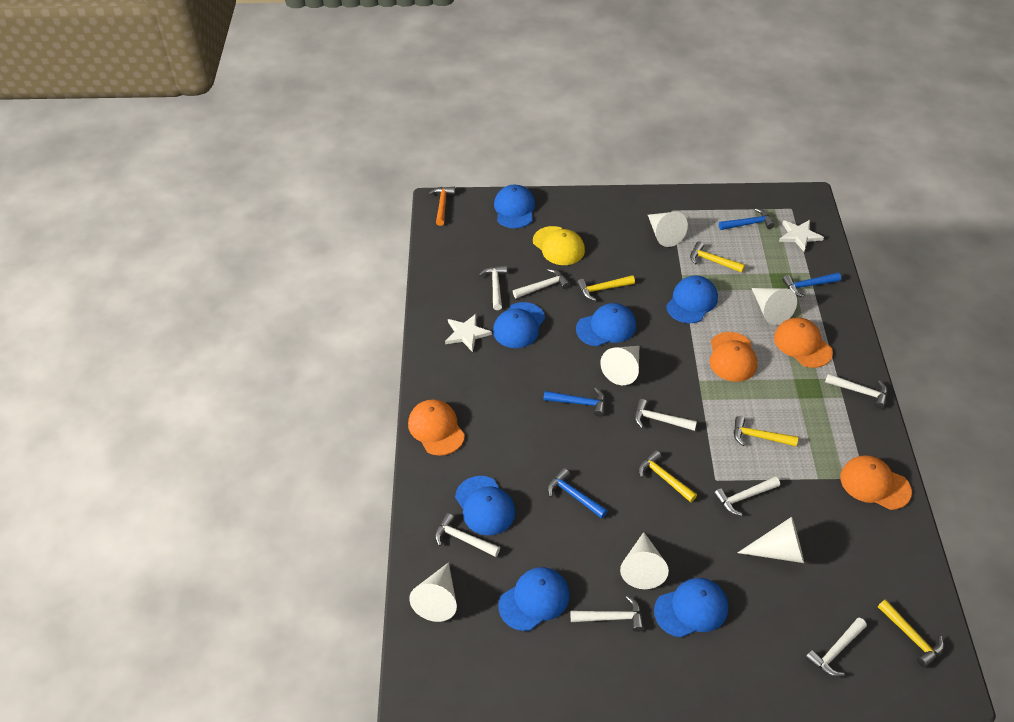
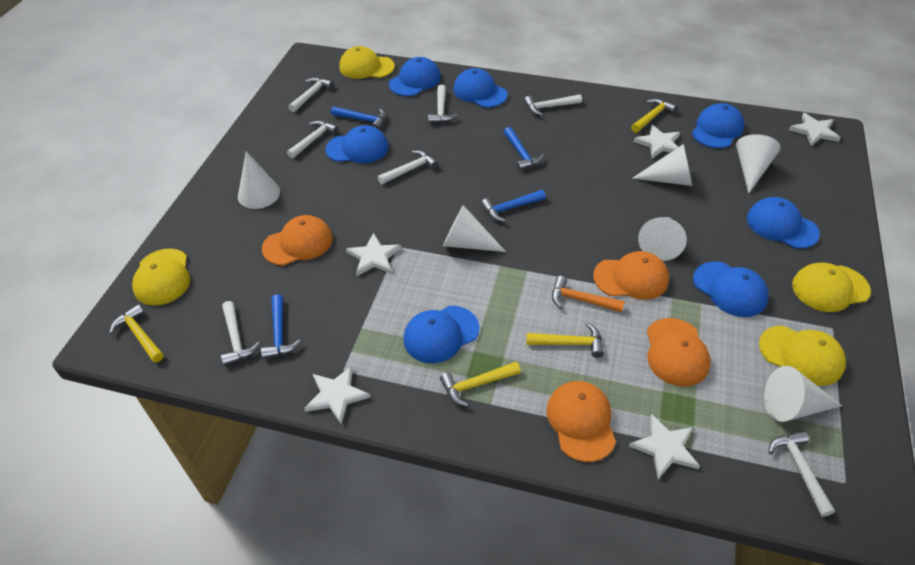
white hammer: [435,513,500,557] [479,265,507,310] [513,269,570,298] [570,596,644,632] [634,399,697,431] [714,476,780,516] [805,618,867,677] [825,374,887,409] = 8 -> [221,301,260,366] [287,120,339,159] [288,77,333,112] [378,150,438,185] [428,85,458,123] [524,94,582,116] [768,430,835,517] = 7
white star: [445,314,492,352] [779,220,824,252] = 2 -> [304,366,371,425] [346,233,402,276] [629,414,700,479] [634,125,680,158] [789,113,841,146] = 5
yellow cap: [533,226,585,265] = 1 -> [132,248,190,306] [339,46,395,79] [759,326,846,386] [792,262,871,312] = 4
yellow hammer: [577,275,635,301] [638,450,697,502] [690,241,745,273] [734,416,798,446] [878,599,944,668] = 5 -> [109,304,164,363] [440,362,521,407] [526,322,604,358] [631,98,677,133] = 4

